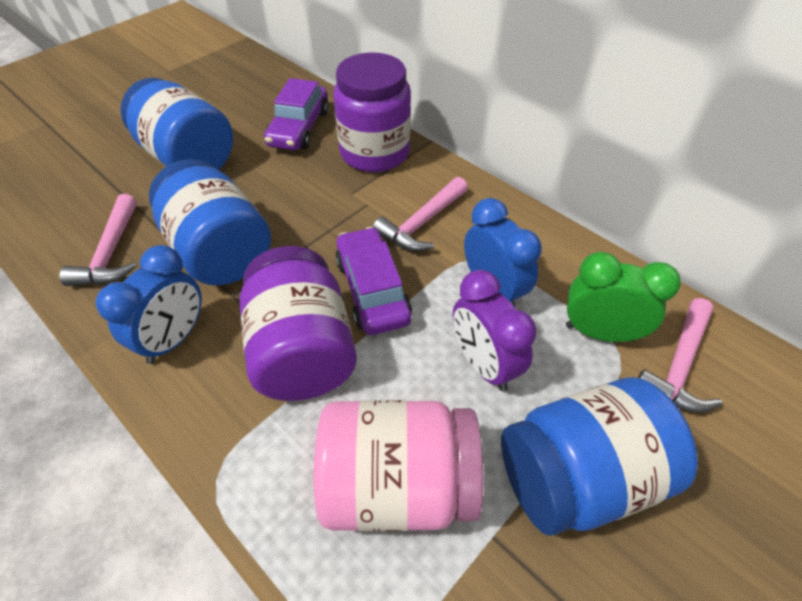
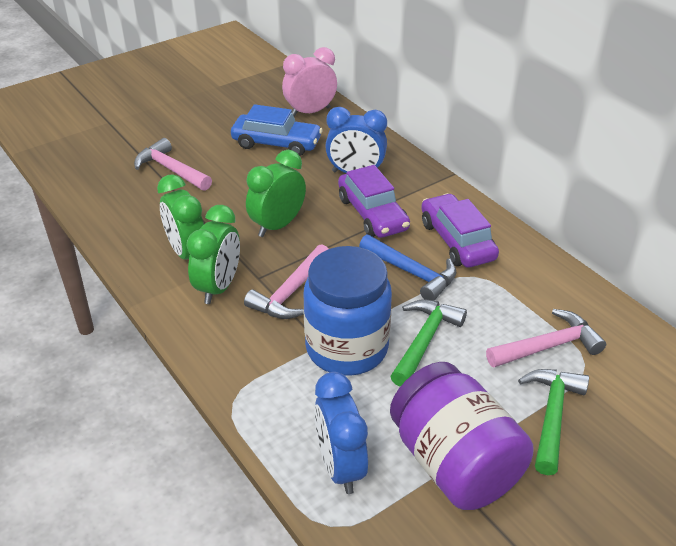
blue car: none = 0 -> [231,104,323,156] = 1
blue hammer: none = 0 -> [359,234,456,301] = 1
blue jar: [121,78,233,170] [149,159,271,285] [501,377,698,536] = 3 -> [303,246,392,376] = 1
green clock: [566,252,681,342] = 1 -> [157,174,204,260] [186,205,240,304] [246,150,306,237] = 3
green hammer: none = 0 -> [390,300,467,387] [518,369,589,475] = 2
pink clock: none = 0 -> [282,47,337,117] = 1
pink jar: [314,400,483,531] = 1 -> none = 0
purple clock: [453,270,537,391] = 1 -> none = 0
purple jar: [239,246,357,401] [333,53,411,172] = 2 -> [390,362,533,510] = 1

